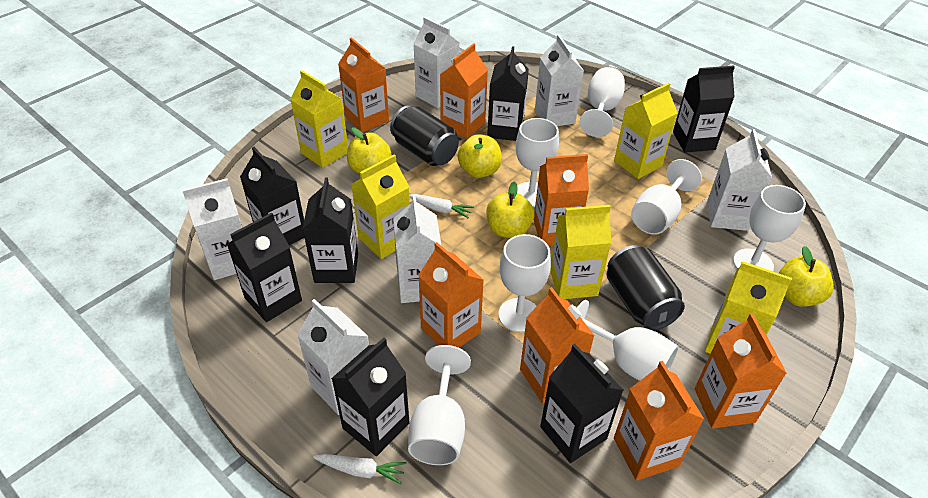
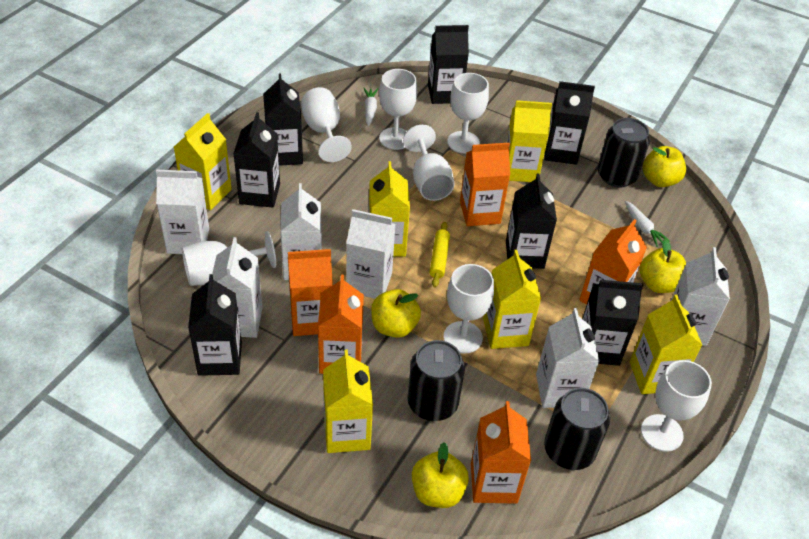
black can: [390,105,459,166] [607,245,685,331] = 2 -> [407,340,465,421] [544,388,610,470] [598,118,650,188] = 3
orange carton: [338,37,389,133] [418,242,484,348] [440,43,488,139] [520,287,594,404] [534,154,589,246] [614,361,704,481] [695,313,787,428] = 7 -> [288,249,333,336] [318,275,364,374] [460,143,510,226] [471,401,531,504] [579,219,647,304] = 5
yellow carton: [290,70,348,168] [351,154,410,259] [550,205,611,299] [614,83,677,179] [705,261,792,354] = 5 -> [174,113,232,210] [323,350,373,453] [369,161,410,256] [483,250,541,349] [506,100,552,182] [630,295,702,394] = 6
yellow rolling pin: none = 0 -> [430,222,450,288] = 1

